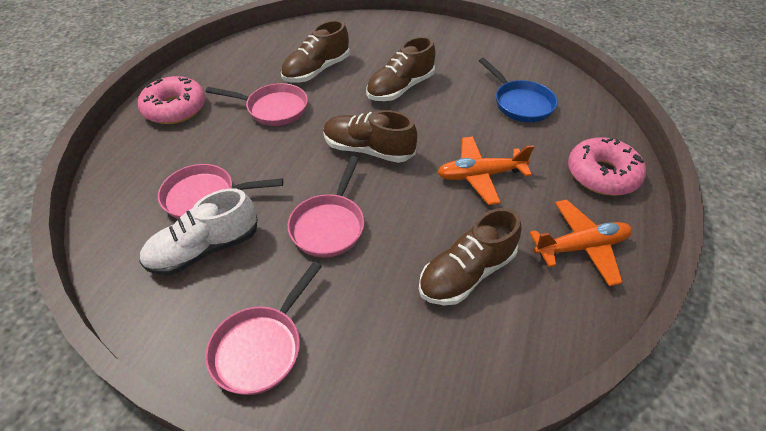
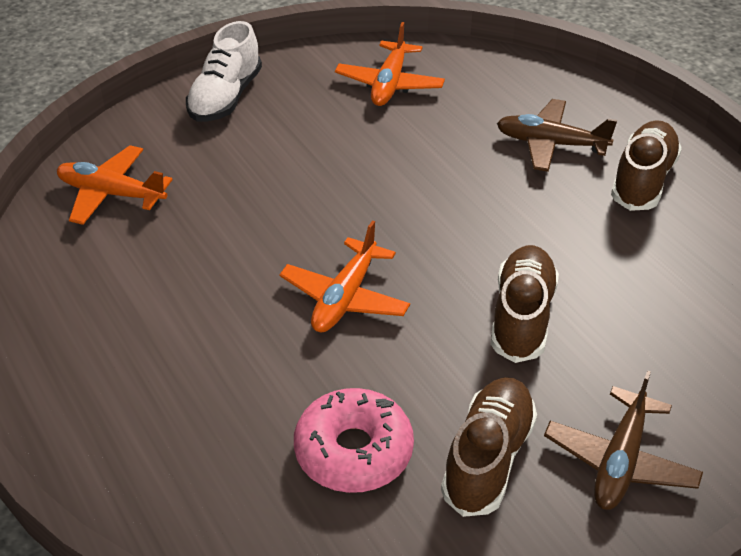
blue pan: [479,58,557,122] = 1 -> none = 0
brown plane: none = 0 -> [497,99,617,172] [544,370,703,510] = 2
brown shoe: [281,20,350,83] [323,110,417,163] [366,36,436,101] [419,208,521,305] = 4 -> [441,377,537,517] [491,245,559,363] [611,120,682,211] = 3
orange plane: [437,137,534,205] [529,200,632,286] = 2 -> [57,145,173,225] [279,221,410,333] [335,22,445,106] = 3
pink donut: [138,76,206,124] [568,137,646,196] = 2 -> [294,388,414,493] = 1
pink pan: [158,164,283,219] [205,261,322,395] [206,83,308,126] [288,156,364,257] = 4 -> none = 0

